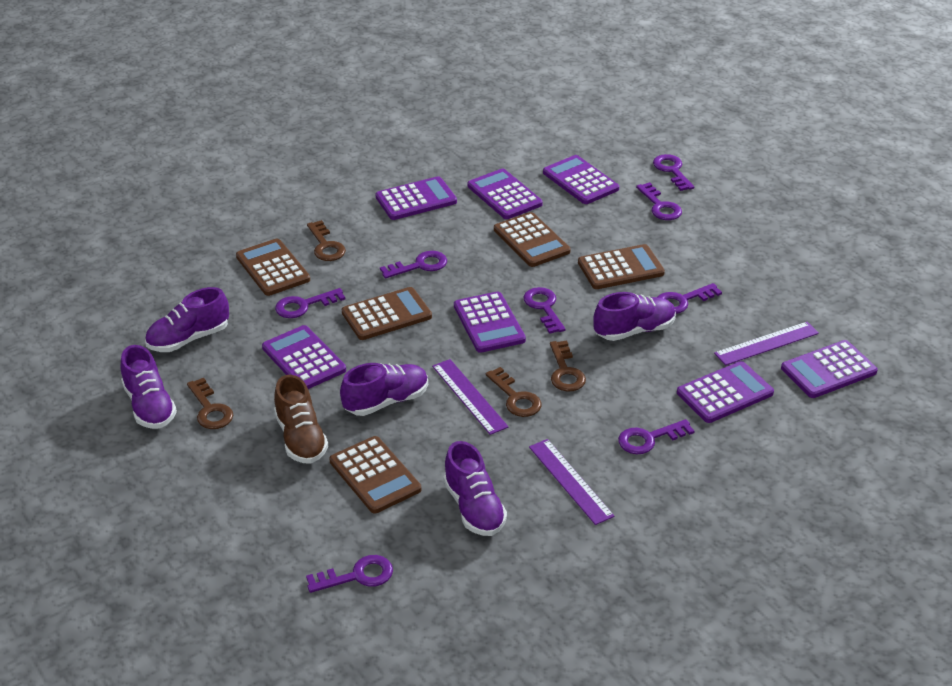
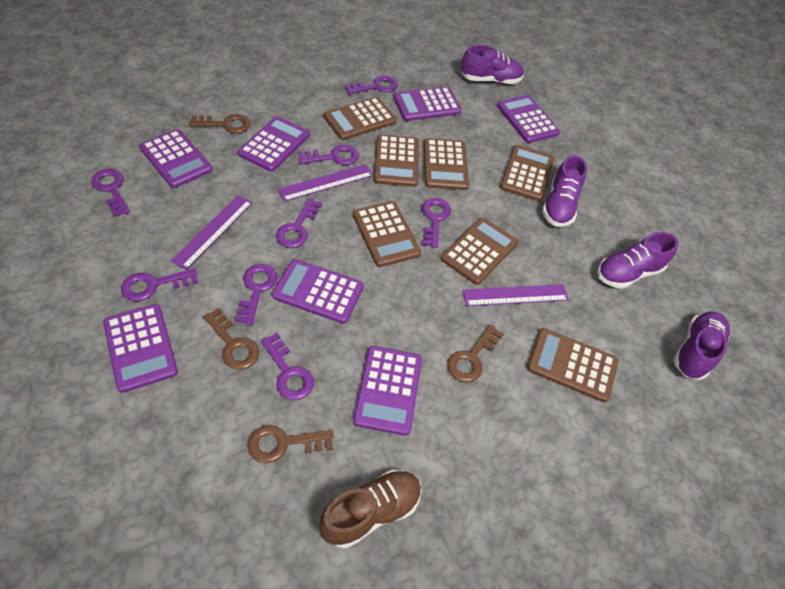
brown calculator: [236,239,310,296] [329,436,421,513] [342,287,432,340] [494,212,571,267] [578,244,665,289] = 5 -> [324,97,396,140] [353,201,421,267] [374,134,418,187] [423,138,469,190] [441,218,518,285] [500,145,554,201] [527,328,618,402] = 7
purple shoe: [121,345,177,429] [145,287,229,352] [340,363,428,416] [443,441,507,536] [593,292,676,341] = 5 -> [461,45,524,84] [542,155,587,227] [597,232,679,289] [673,312,730,380] = 4

